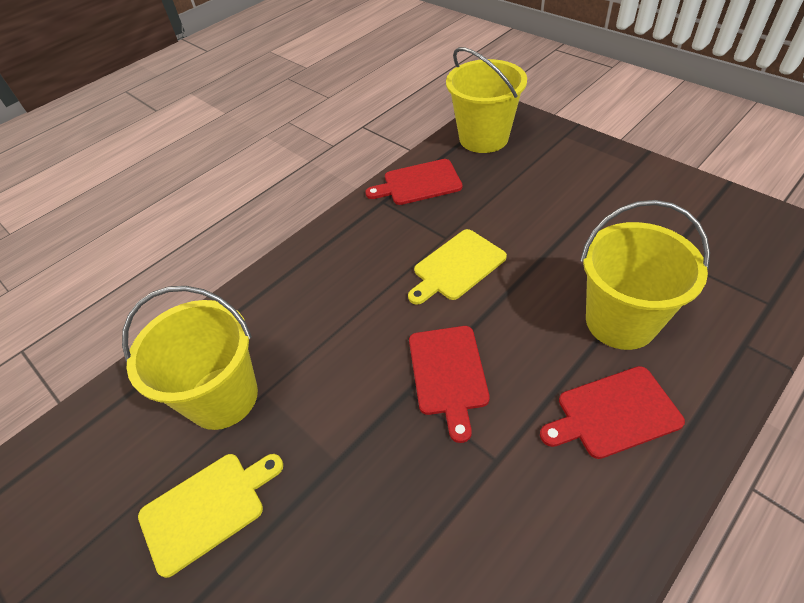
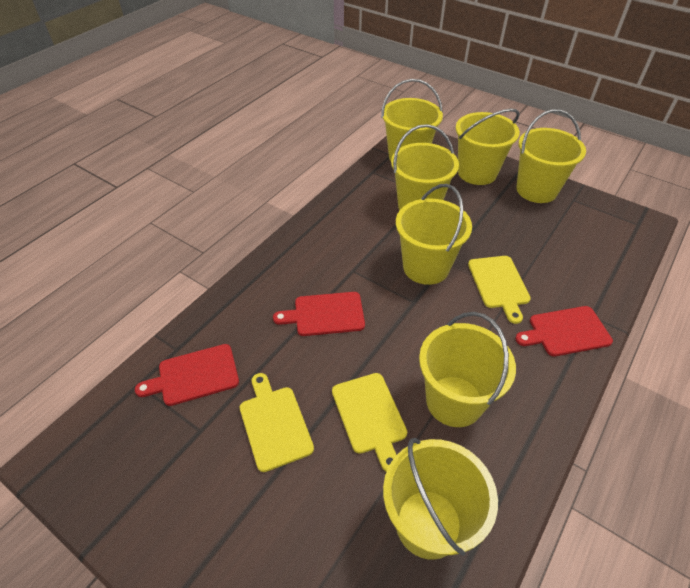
yellow bucket: [122,286,258,430] [446,47,527,153] [580,200,710,350] = 3 -> [381,79,443,161] [383,438,498,560] [391,124,459,210] [396,184,472,285] [419,312,516,427] [456,109,520,185] [516,109,586,203] = 7
yellow cutting board: [138,454,283,578] [408,229,507,305] = 2 -> [240,373,314,472] [332,373,407,472] [468,256,531,324] = 3

